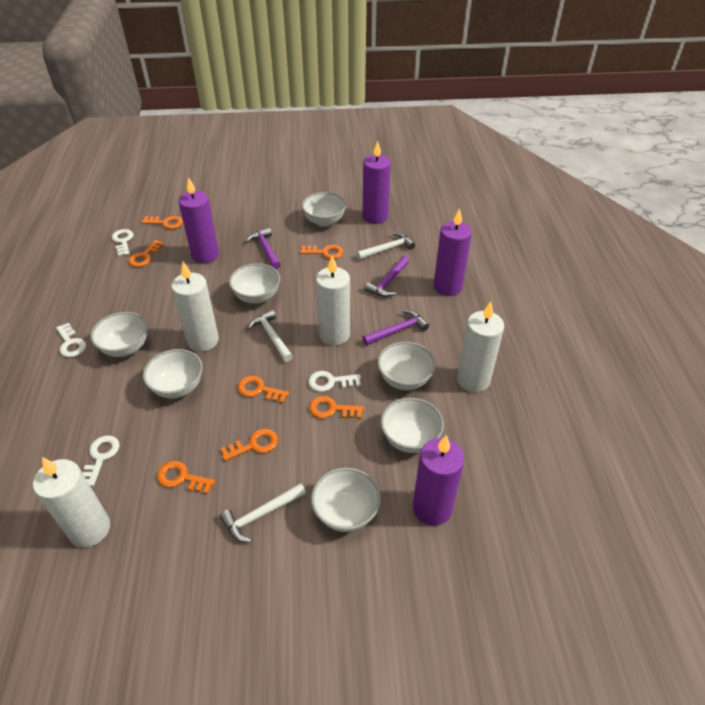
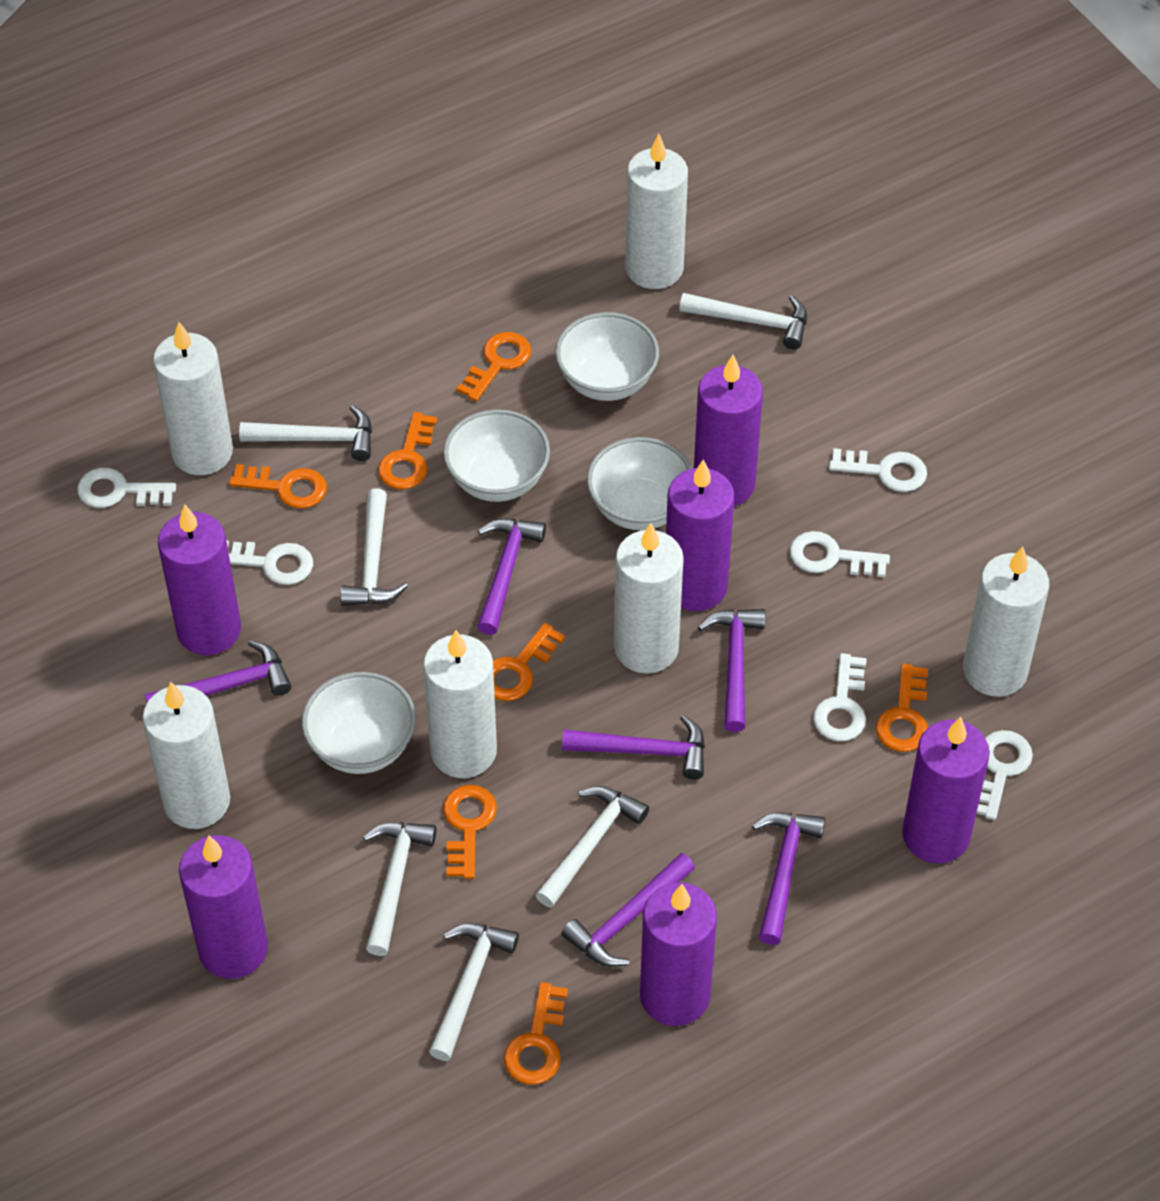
purple candle: [178,177,219,263] [362,141,391,224] [413,435,464,526] [434,208,472,296] = 4 -> [158,504,241,655] [179,835,268,979] [640,883,717,1026] [666,460,735,611] [694,355,763,506] [902,717,990,863] = 6
purple hammer: [246,228,281,269] [362,310,429,345] [364,256,409,297] = 3 -> [145,640,291,702] [477,519,546,635] [561,853,695,967] [562,715,705,779] [698,609,765,732] [752,812,825,945] = 6
white bowl: [91,312,148,357] [143,349,203,399] [229,263,280,304] [302,192,346,227] [311,468,381,532] [377,342,436,390] [381,398,444,453] = 7 -> [302,672,416,774] [443,409,550,502] [555,312,659,401] [587,437,692,530] = 4
white candle: [33,457,110,548] [171,262,219,352] [316,256,350,346] [457,301,504,392] = 4 -> [143,681,230,829] [153,322,233,475] [423,630,497,778] [614,523,684,674] [625,134,688,289] [963,547,1049,697] = 6
white hammer: [220,483,306,542] [247,310,293,362] [356,232,415,260] = 3 -> [239,405,372,461] [340,488,408,606] [363,822,436,956] [429,923,519,1061] [536,786,649,908] [679,293,807,350] = 6
white key: [56,323,86,357] [83,435,120,486] [112,229,134,256] [308,371,361,392] = 4 -> [77,468,176,508] [226,540,313,585] [790,531,890,577] [813,653,867,741] [829,448,927,492] [977,730,1033,820] = 6

